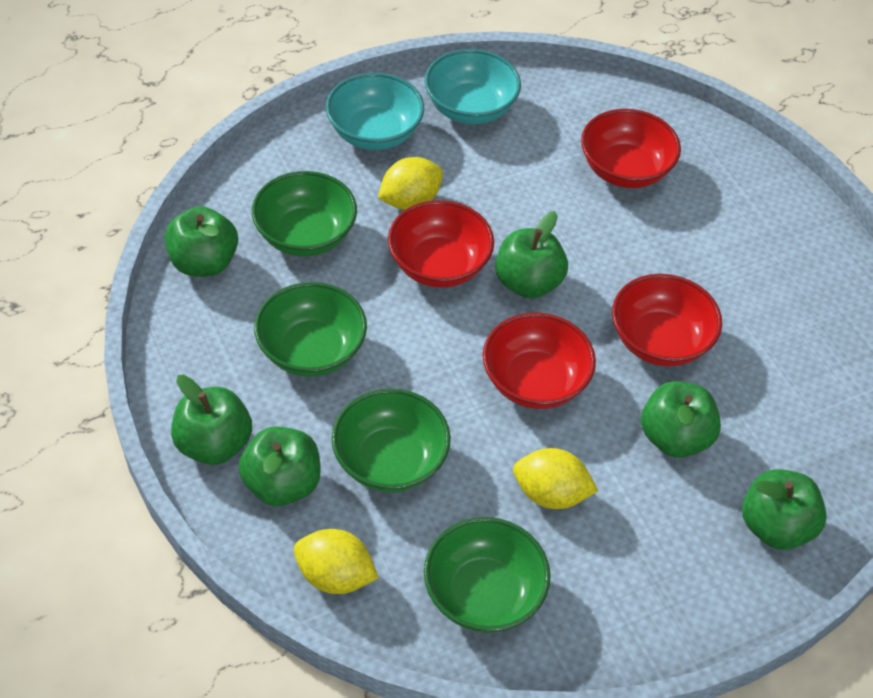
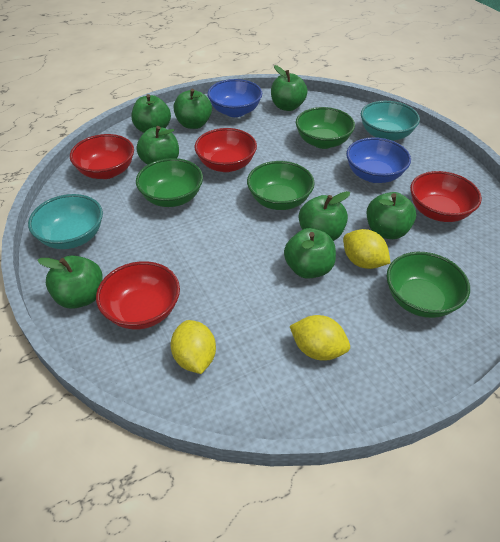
blue bowl: none = 0 -> [207,79,262,117] [346,137,411,183] = 2
green apple: [165,206,238,277] [171,375,252,465] [239,426,321,506] [495,211,568,299] [641,381,721,458] [742,469,827,550] = 6 -> [37,255,103,309] [131,94,171,133] [137,126,179,165] [174,89,212,129] [271,65,308,111] [284,228,336,279] [299,191,350,241] [367,192,416,239] = 8

